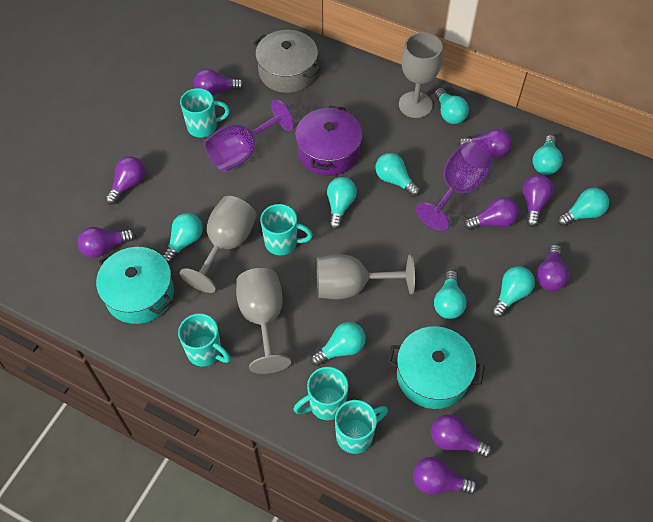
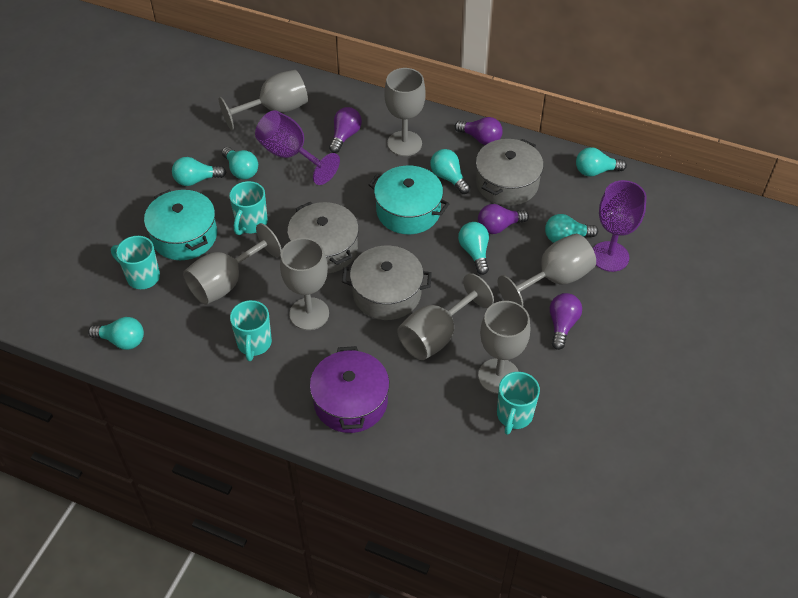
grey goblet: [180,196,257,293] [236,268,291,374] [317,254,415,299] [399,32,443,118] = 4 -> [183,223,282,305] [219,70,308,130] [280,238,329,330] [384,68,426,156] [397,273,494,360] [478,301,530,394] [498,234,596,306] = 7
grey pot: [254,30,321,93] = 1 -> [287,202,359,274] [342,246,432,320] [476,139,544,206] = 3
purple light bulb: [77,227,135,258] [105,156,145,205] [194,69,244,96] [413,457,477,495] [431,414,492,458] [458,129,512,158] [464,197,519,230] [523,175,554,227] [536,244,569,291] = 9 -> [329,107,362,153] [455,117,503,145] [478,204,529,234] [550,293,582,350] = 4
turquoise light bulb: [162,213,203,264] [310,322,366,366] [327,177,357,230] [375,153,420,197] [434,270,467,319] [435,88,469,124] [491,266,535,318] [533,135,563,175] [557,188,609,226] = 9 -> [88,317,144,350] [172,157,226,186] [222,147,258,180] [430,149,470,194] [458,222,489,275] [545,214,598,243] [576,147,627,177] = 7
turquoise mug: [178,313,231,366] [180,88,230,138] [260,204,313,255] [293,367,348,420] [335,400,388,454] = 5 -> [111,236,160,289] [229,181,268,235] [230,300,272,361] [497,372,540,435] = 4

